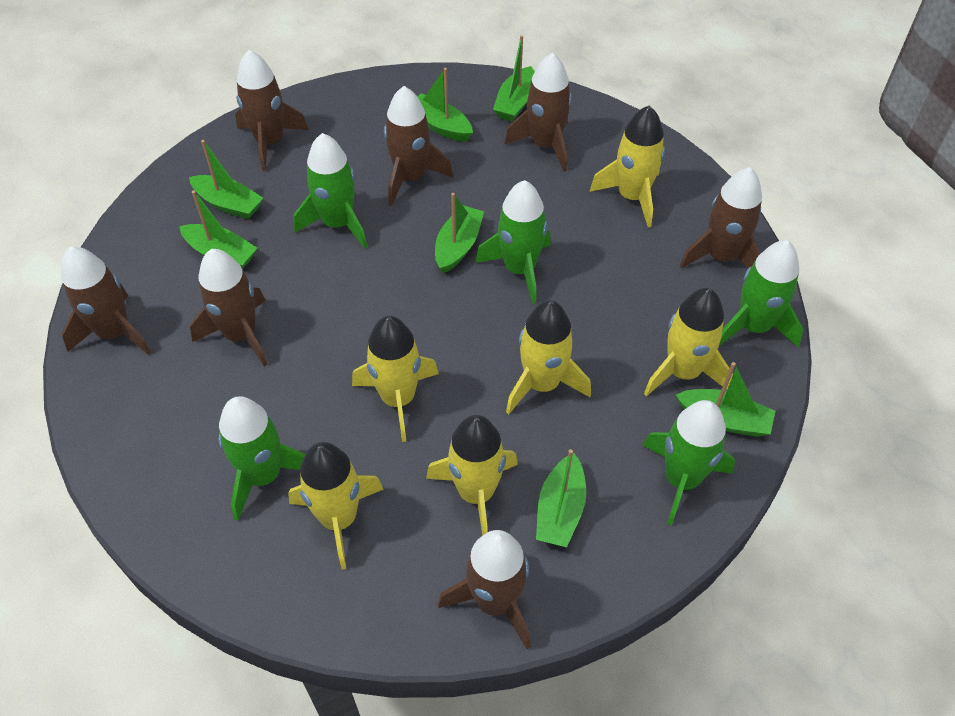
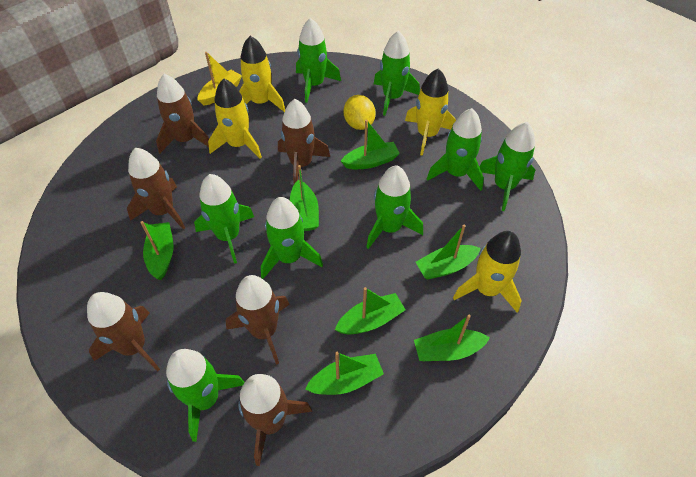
brown rocket: [61,246,151,355] [190,249,268,366] [235,50,309,171] [384,86,453,206] [438,530,531,649] [504,53,572,172] [680,167,762,268] = 7 -> [87,292,160,372] [127,148,185,230] [156,74,209,154] [226,275,290,365] [238,374,312,466] [278,99,330,184] = 6
green rocket: [218,396,305,521] [294,133,367,249] [475,180,551,304] [642,400,735,525] [719,240,803,347] = 5 -> [166,349,245,442] [194,174,254,264] [261,197,323,279] [296,18,341,103] [366,165,423,249] [374,31,420,116] [427,108,484,191] [479,122,535,211] = 8
yellow boat: none = 0 -> [197,52,242,106] = 1
yellow lemon: none = 0 -> [344,95,376,130] = 1
yellow rocket: [288,442,384,570] [352,316,439,442] [426,415,518,536] [506,300,591,414] [590,106,665,227] [644,288,733,396] = 6 -> [208,79,262,158] [239,36,285,112] [405,69,456,156] [453,231,522,313] = 4

